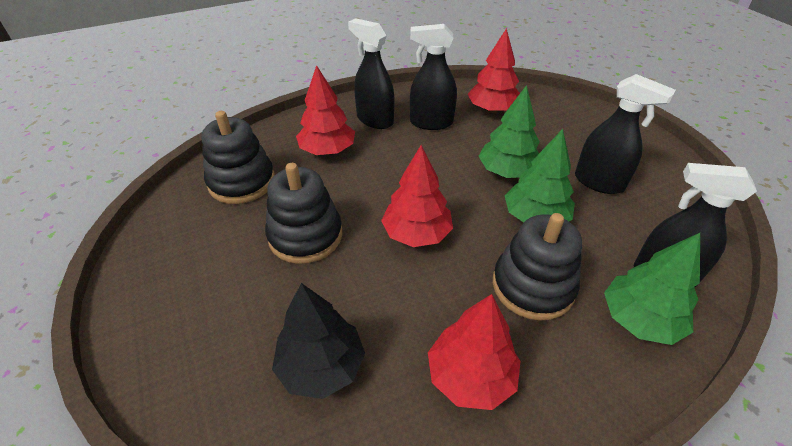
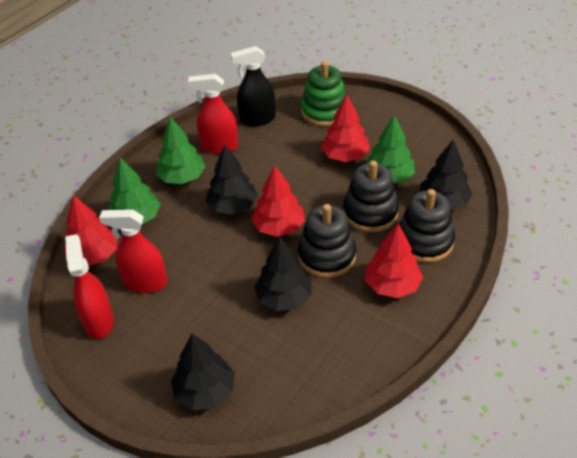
black spray bottle: [348,18,394,129] [410,24,457,130] [575,74,675,194] [634,163,757,287] = 4 -> [231,46,276,126] = 1
black tree: [272,283,365,399] = 1 -> [171,334,235,411] [206,145,258,215] [254,237,312,311] [420,139,472,210] = 4
green stacking toy: none = 0 -> [301,61,346,126] = 1
red spray bottle: none = 0 -> [65,234,114,339] [99,209,167,293] [188,74,238,154] = 3

